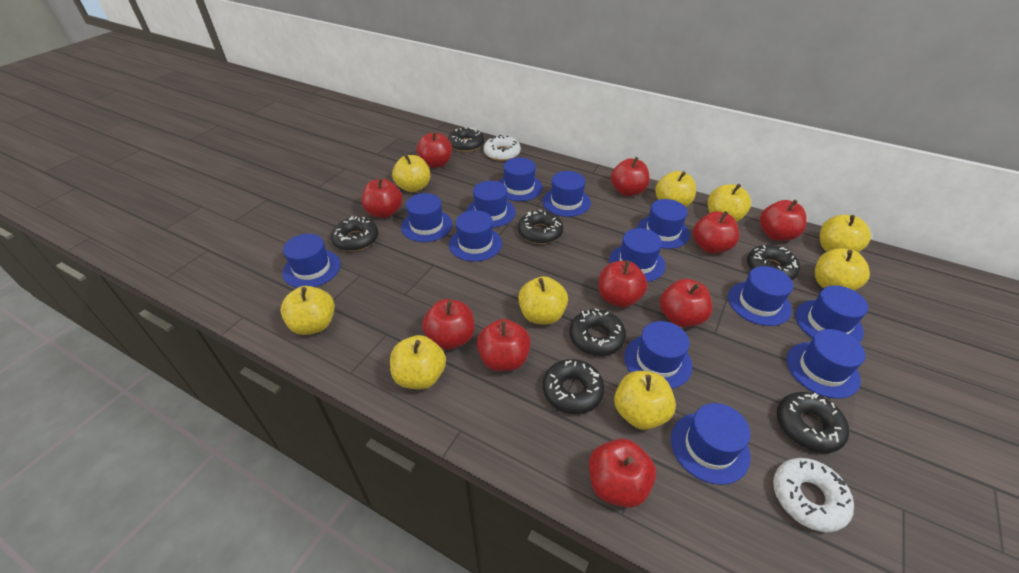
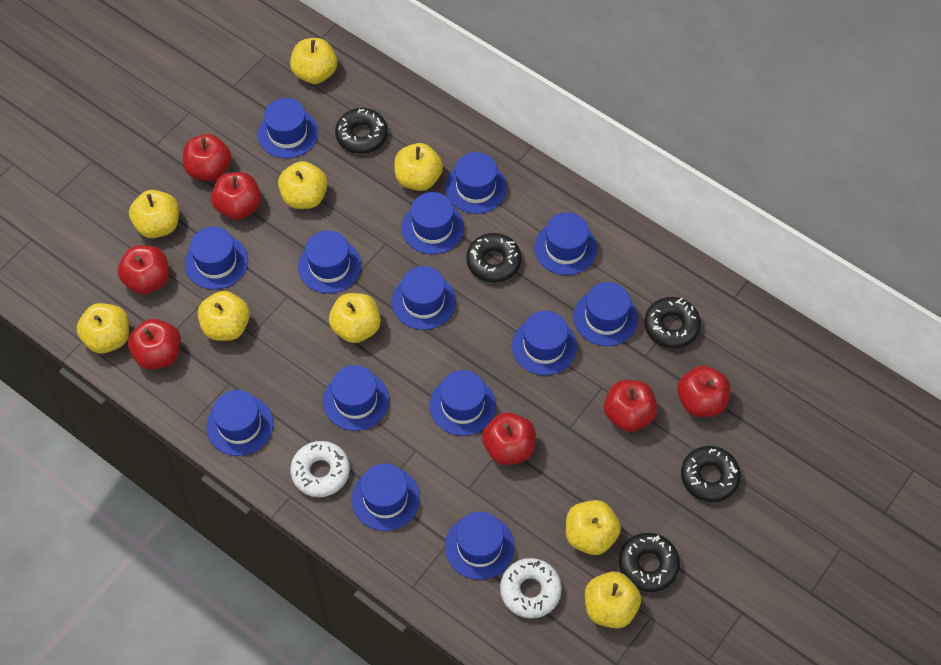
black donut: [331,216,378,251] [448,127,484,152] [518,210,563,244] [543,359,605,414] [569,308,626,356] [747,245,800,280] [777,392,849,453] = 7 -> [335,108,388,154] [466,233,522,283] [619,533,680,592] [644,297,701,348] [681,446,741,502] = 5
blue hat: [282,234,341,288] [401,193,452,242] [449,210,502,262] [466,181,516,228] [498,157,543,201] [542,171,591,217] [609,228,666,282] [624,321,692,389] [637,199,690,249] [671,403,751,485] [728,266,793,326] [786,329,866,399] [795,285,868,343] = 13 -> [185,227,248,290] [206,390,273,456] [258,98,318,158] [298,230,361,294] [323,365,389,431] [351,463,420,531] [392,266,456,330] [402,192,464,254] [430,370,496,436] [445,152,507,214] [445,512,515,580] [512,311,577,375] [534,212,597,275] [574,282,638,346] = 14
red apple: [362,178,403,218] [417,132,452,168] [422,299,475,350] [477,319,531,371] [589,438,656,508] [599,260,648,307] [611,157,650,196] [660,279,712,327] [693,211,739,254] [760,199,807,241] = 10 -> [118,245,169,295] [128,319,181,370] [183,134,232,182] [211,172,261,220] [482,412,536,465] [604,380,657,432] [677,365,730,417] = 7

